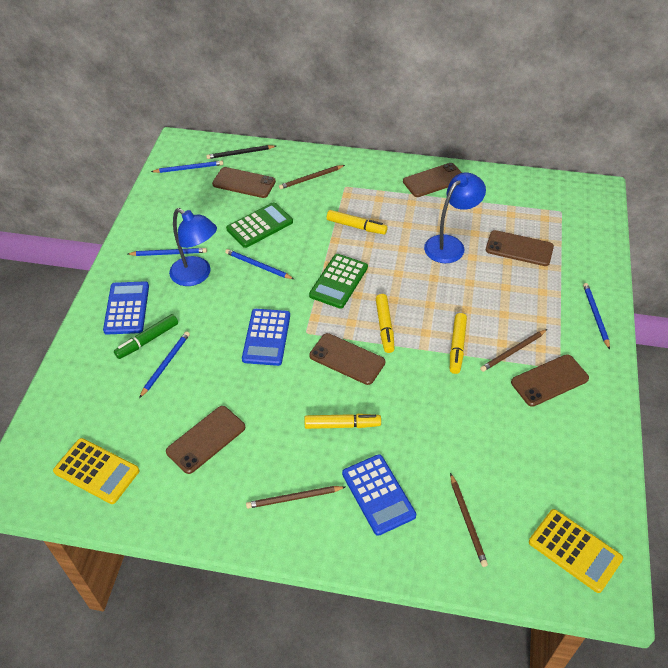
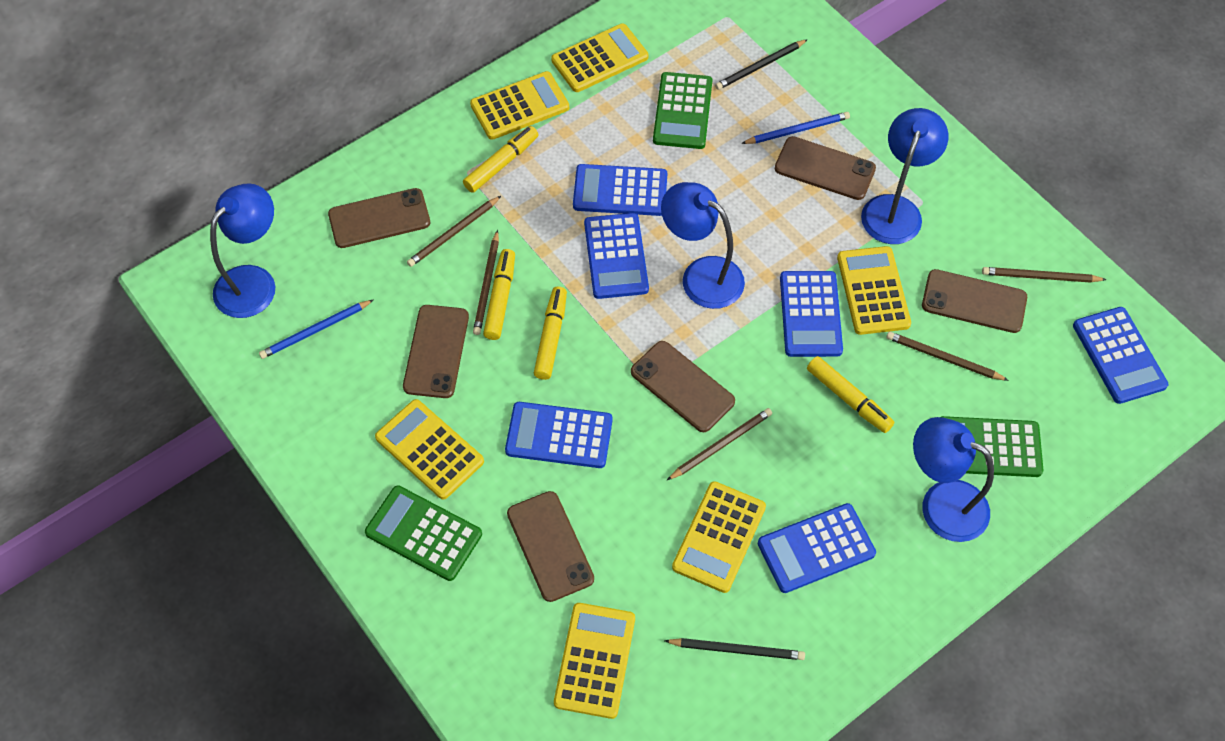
black pencil: [206,145,276,159] = 1 -> [664,638,805,660] [715,39,808,90] = 2
blue calculator: [103,281,149,335] [242,309,290,366] [342,454,416,536] = 3 -> [505,402,613,468] [573,164,667,216] [584,213,649,299] [758,503,876,593] [780,271,843,357] [1073,307,1168,404] = 6
blue lamp: [169,208,217,286] [424,173,486,263] = 2 -> [210,183,275,318] [661,182,745,309] [861,108,948,244] [913,417,994,542] = 4
blue pencil: [128,248,207,256] [139,331,190,398] [151,161,223,173] [225,249,294,279] [583,283,610,349] = 5 -> [259,300,373,359] [741,112,850,144] = 2
brown pencil: [246,486,345,509] [279,165,345,189] [450,473,488,567] [480,329,547,372] = 4 -> [407,196,501,267] [473,230,499,335] [667,408,772,480] [886,332,1009,381] [982,267,1107,283] = 5
green calculator: [226,202,293,248] [309,254,368,309] = 2 -> [365,485,482,581] [653,72,712,149] [942,416,1043,477] = 3
green marker: [114,314,178,359] = 1 -> none = 0
yellow calculator: [53,438,139,504] [529,509,623,593] = 2 -> [375,399,484,500] [470,71,569,140] [551,23,648,92] [554,603,635,719] [672,481,766,593] [837,246,911,335] = 6

